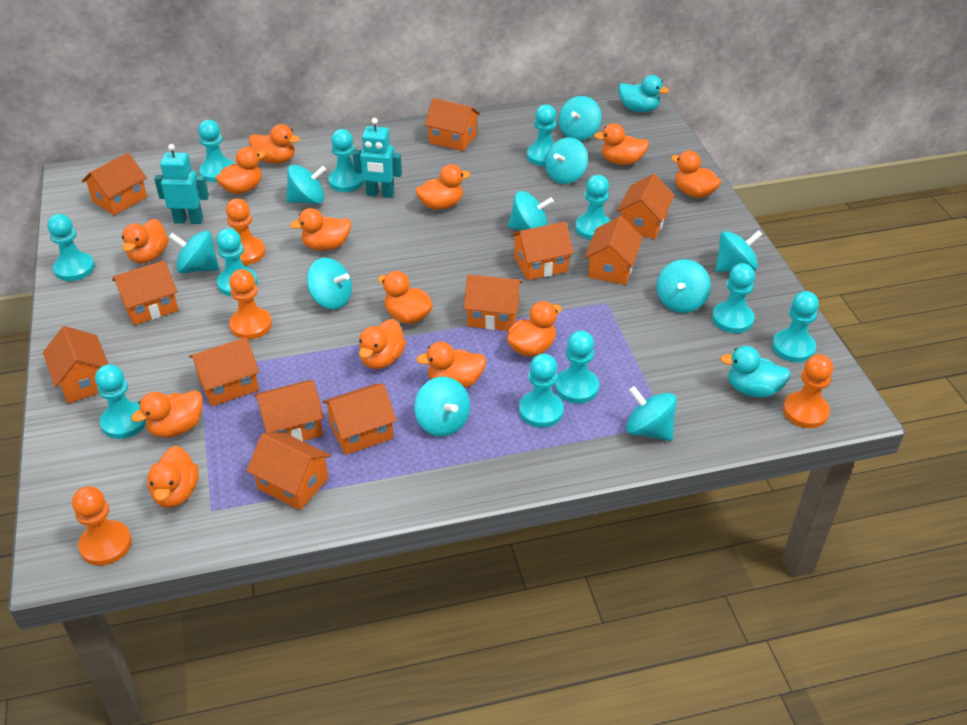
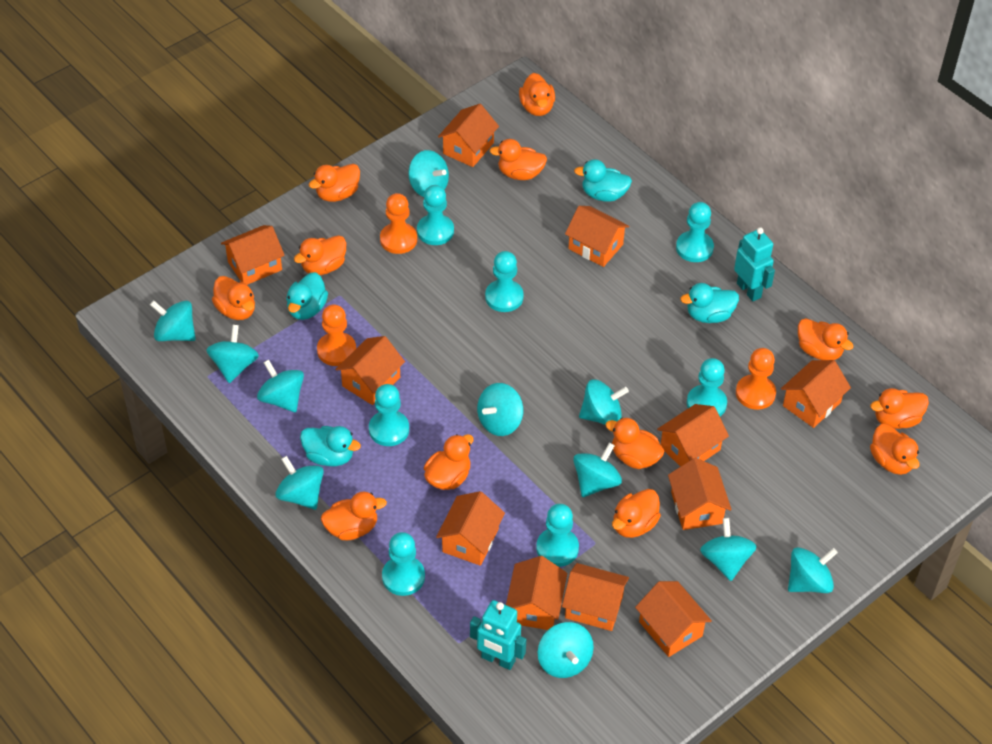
orange duck: [122,219,168,263] [131,390,203,438] [147,446,199,508] [216,147,266,194] [249,124,300,164] [290,208,351,251] [359,319,406,369] [378,271,433,324] [415,164,471,210] [416,342,486,388] [507,301,562,357] [594,123,649,165] [671,150,721,198] = 13 -> [212,276,255,320] [294,235,346,275] [309,164,360,202] [321,492,387,540] [424,434,474,490] [489,139,547,180] [519,73,555,116] [605,418,664,469] [612,489,661,538] [798,318,854,360] [870,388,929,429] [870,424,920,475] = 12
orange house: [43,326,108,404] [82,153,147,215] [112,260,178,325] [189,337,259,406] [247,432,331,510] [254,380,324,441] [322,384,397,455] [424,98,480,151] [463,274,523,331] [511,222,574,280] [585,216,643,285] [617,174,674,239] = 12 -> [221,225,285,285] [335,336,405,405] [436,491,505,566] [438,104,499,167] [506,556,567,630] [562,563,629,631] [565,206,629,267] [635,581,712,657] [657,404,729,467] [668,458,732,530] [781,360,851,428] = 11
orange pawn: [72,486,132,566] [226,198,265,265] [229,269,272,339] [783,354,833,428] = 4 -> [317,304,356,366] [380,193,417,254] [736,348,776,410] = 3
turquoise duck: [618,75,669,112] [720,346,791,397] = 2 -> [286,272,328,320] [300,426,361,466] [574,159,632,202] [680,283,739,323] = 4
turquoise pawn: [47,214,95,281] [95,364,146,439] [198,120,234,182] [216,228,258,296] [328,129,364,192] [519,354,564,428] [527,104,556,166] [555,330,599,403] [575,175,611,240] [712,263,755,333] [772,291,819,362] = 11 -> [369,384,409,446] [382,532,425,596] [417,185,454,245] [485,251,524,312] [536,504,579,567] [676,202,714,262] [687,358,727,416] = 7
turquoise spinning top: [169,231,219,273] [286,165,326,204] [307,258,352,310] [414,377,470,437] [508,191,554,230] [545,138,588,184] [558,96,601,141] [626,386,677,441] [657,259,711,313] [716,230,763,272] = 10 -> [150,300,196,341] [206,325,259,383] [257,360,304,412] [275,456,324,510] [408,150,449,197] [477,383,523,436] [538,622,594,678] [573,443,622,497] [579,379,629,425] [700,518,757,581] [788,547,838,593] = 11

